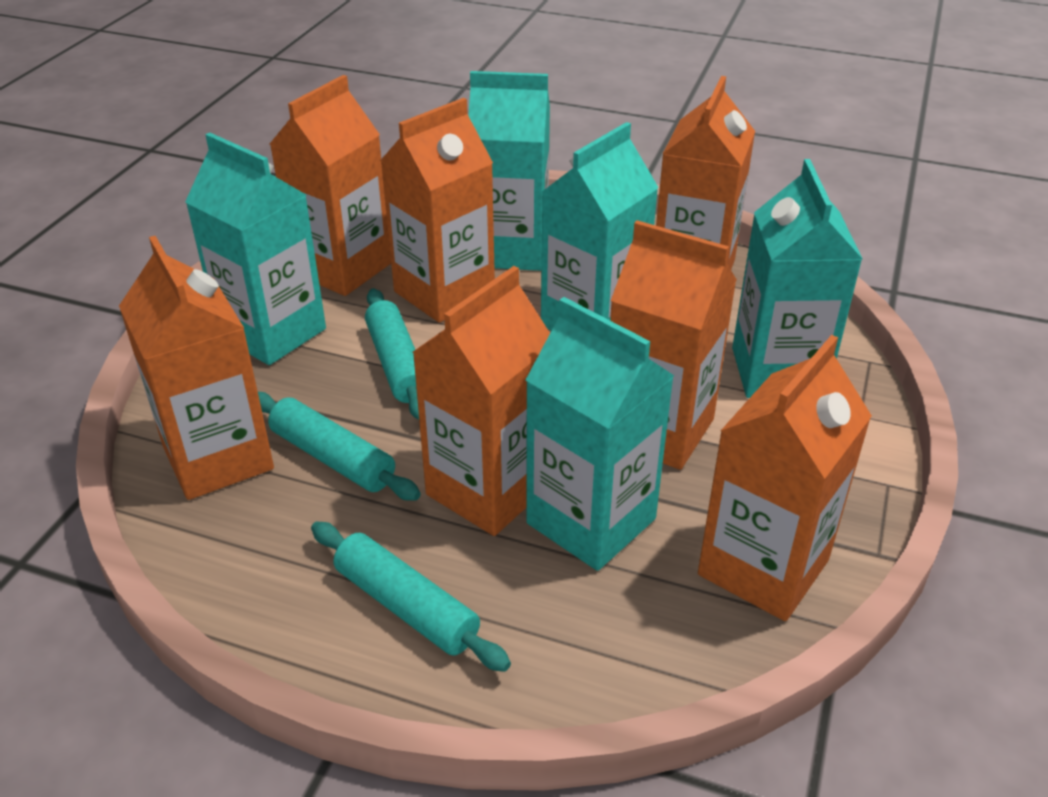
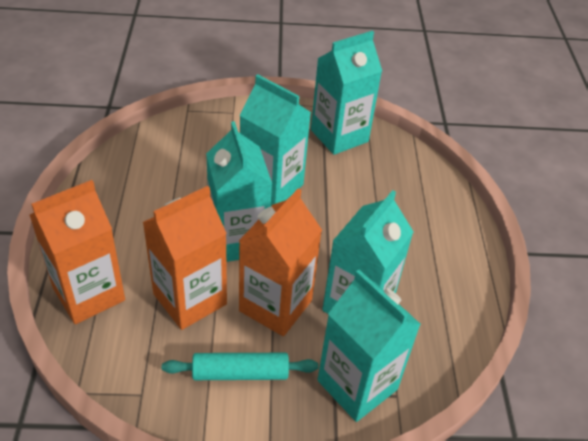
orange carton: [119,236,274,500] [270,75,391,296] [380,98,495,323] [412,266,550,536] [610,220,737,470] [656,76,755,269] [698,335,872,621] = 7 -> [29,180,125,324] [143,186,227,330] [239,188,322,336] = 3
turquoise rolling pin: [258,392,421,501] [311,522,511,672] [365,289,419,420] = 3 -> [162,353,319,380] = 1

